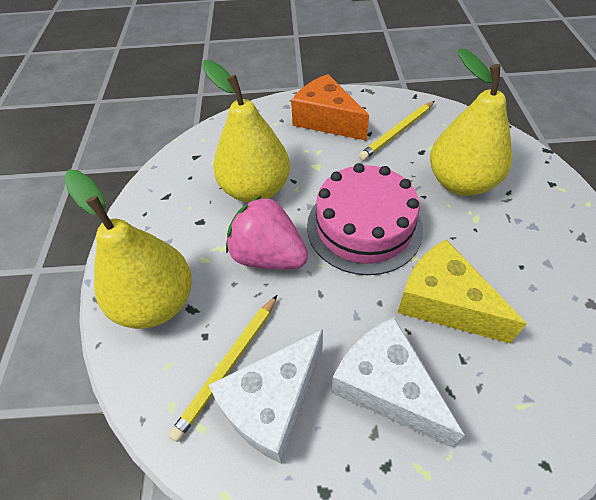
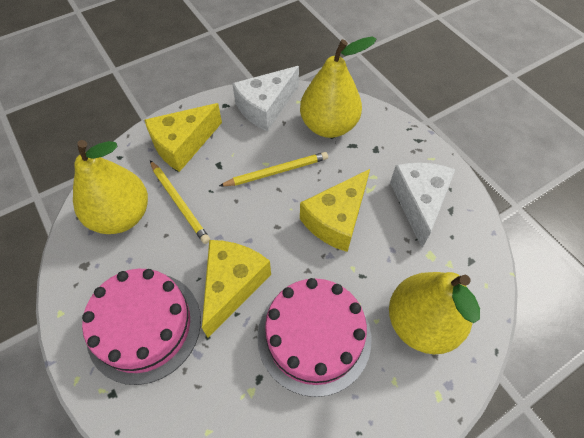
orange cheese: [291,74,369,141] = 1 -> none = 0
pink cake: [307,163,423,275] = 1 -> [82,269,201,385] [257,278,371,397] = 2
pink strawberry: [226,196,308,269] = 1 -> none = 0
yellow cheese: [397,239,527,343] = 1 -> [144,103,222,172] [202,240,271,338] [300,169,370,252] = 3

